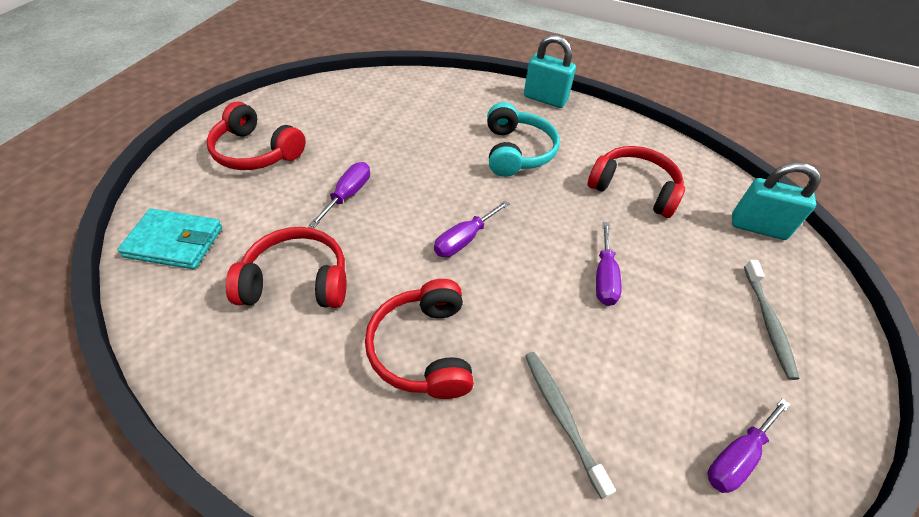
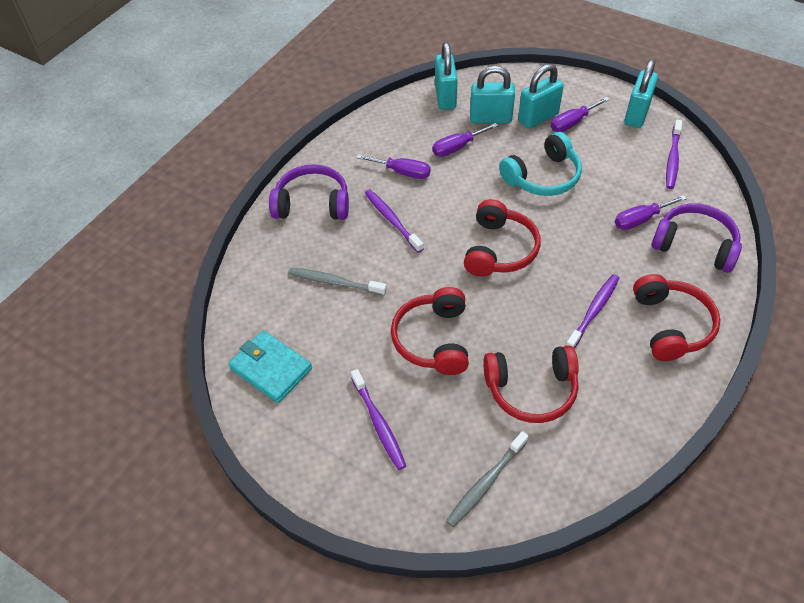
purple headphones: none = 0 -> [269,164,349,220] [651,203,742,273] = 2
purple toothbrush: none = 0 -> [351,369,406,470] [365,189,423,253] [566,274,620,349] [666,120,682,189] = 4
turquoise padlock: [524,35,576,108] [732,163,821,240] = 2 -> [435,42,458,110] [470,66,515,123] [518,64,564,129] [624,59,658,128] = 4

